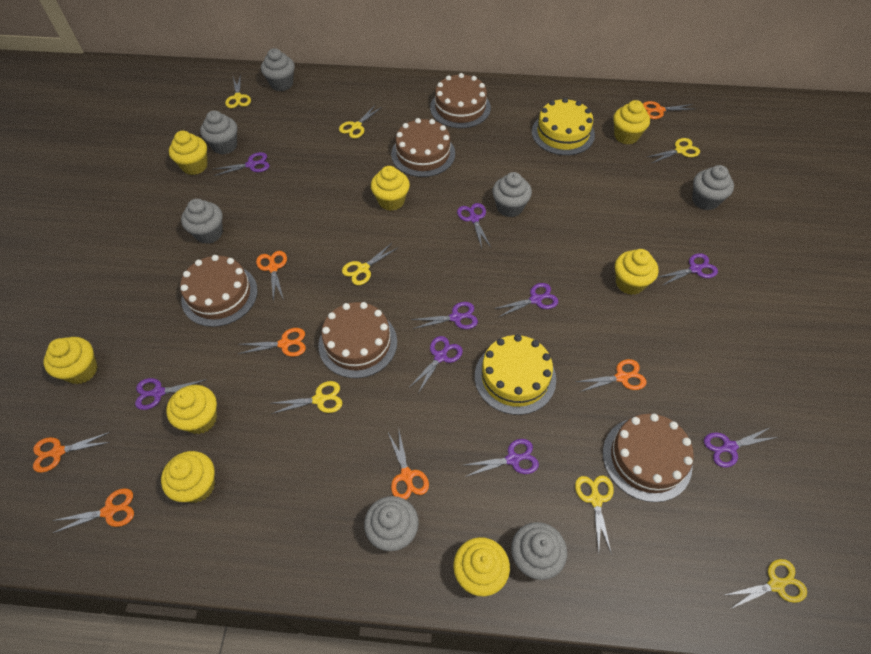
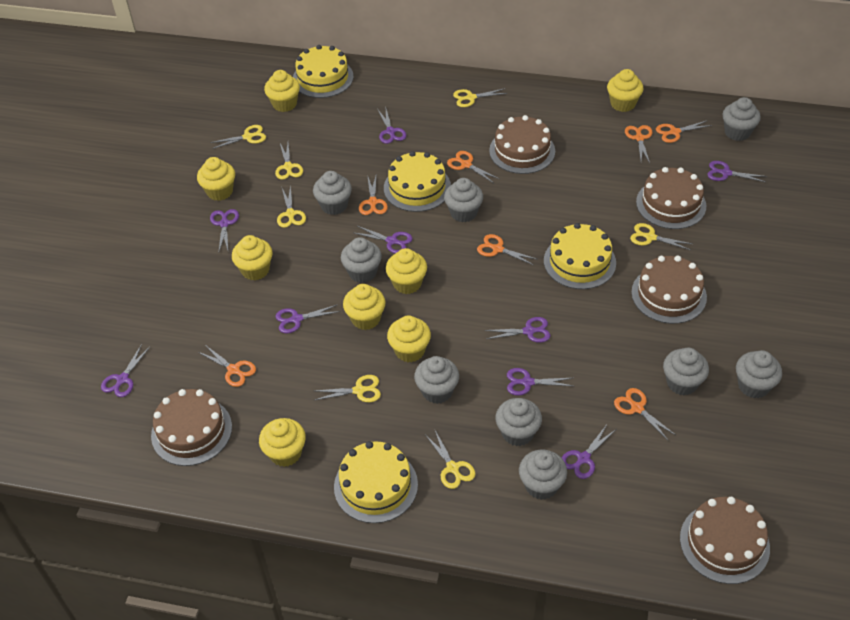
grey cupcake: [181,199,223,244] [200,110,237,155] [261,48,295,91] [364,496,419,551] [492,172,532,217] [511,522,567,580] [692,165,734,210] = 7 -> [313,171,352,215] [341,237,382,283] [414,356,459,404] [444,178,483,222] [495,398,542,446] [519,450,567,500] [663,348,709,395] [723,97,761,141] [736,350,782,399] = 9
yellow cake: [475,334,556,415] [532,98,595,155] = 2 -> [293,45,354,98] [334,441,418,523] [384,151,451,212] [544,223,616,289] = 4

